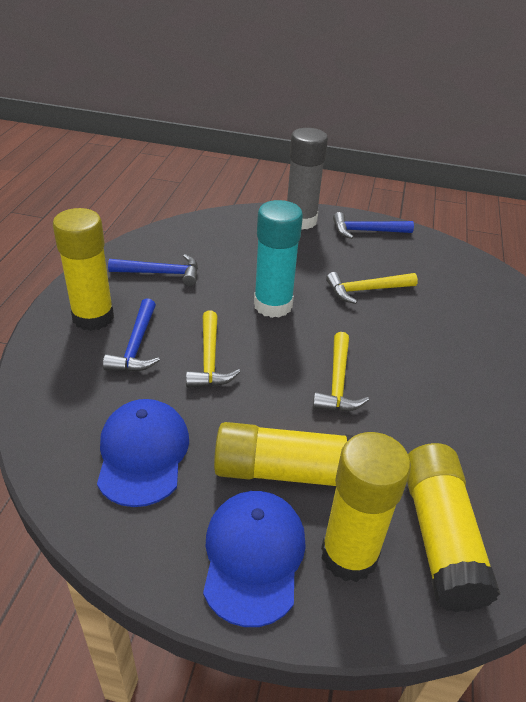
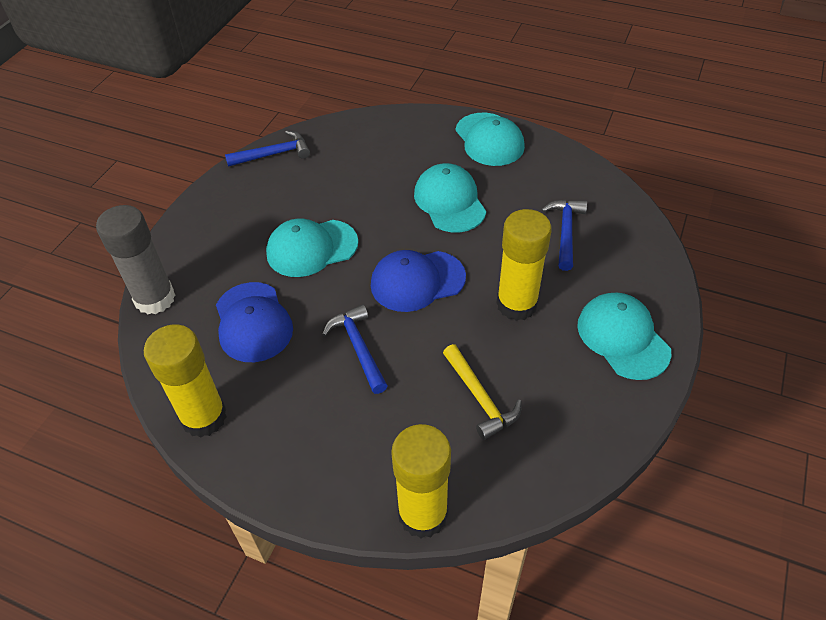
turquoise cap: none = 0 -> [266,219,358,277] [414,163,486,233] [455,113,525,166] [577,293,672,380] = 4
turquoise glue stick: [254,200,303,318] = 1 -> none = 0
yellow glue stick: [53,208,114,331] [214,422,355,486] [321,432,411,582] [407,443,500,612] = 4 -> [144,324,227,438] [391,424,451,538] [496,209,552,321] = 3
yellow hammer: [186,311,240,388] [313,332,369,411] [326,272,418,304] = 3 -> [443,344,522,440] = 1

